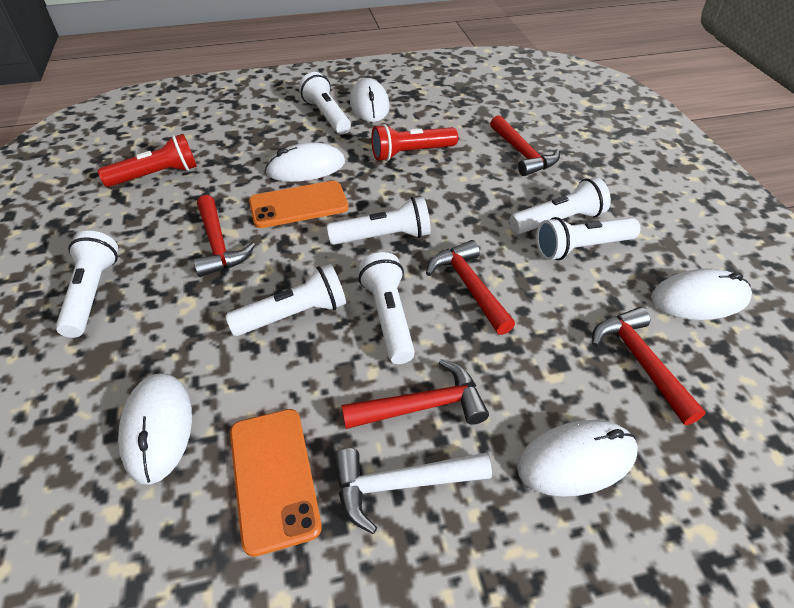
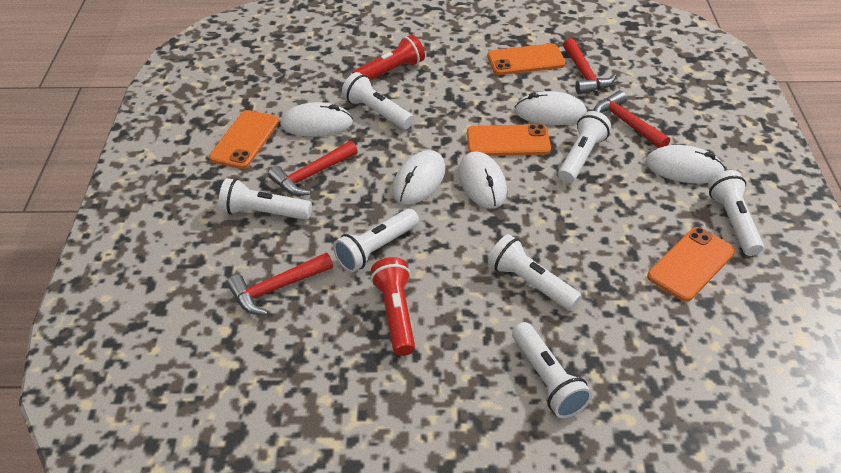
orange phone: [230,409,322,557] [249,181,348,228] = 2 -> [209,110,279,169] [467,124,551,156] [487,44,566,75] [647,227,735,302] = 4
red hammer: [193,195,255,277] [341,359,489,429] [426,240,515,335] [490,115,560,176] [592,307,706,425] = 5 -> [227,253,333,315] [268,141,358,196] [563,38,616,94] [593,90,670,148] = 4
white hammer: [334,448,492,534] = 1 -> none = 0

